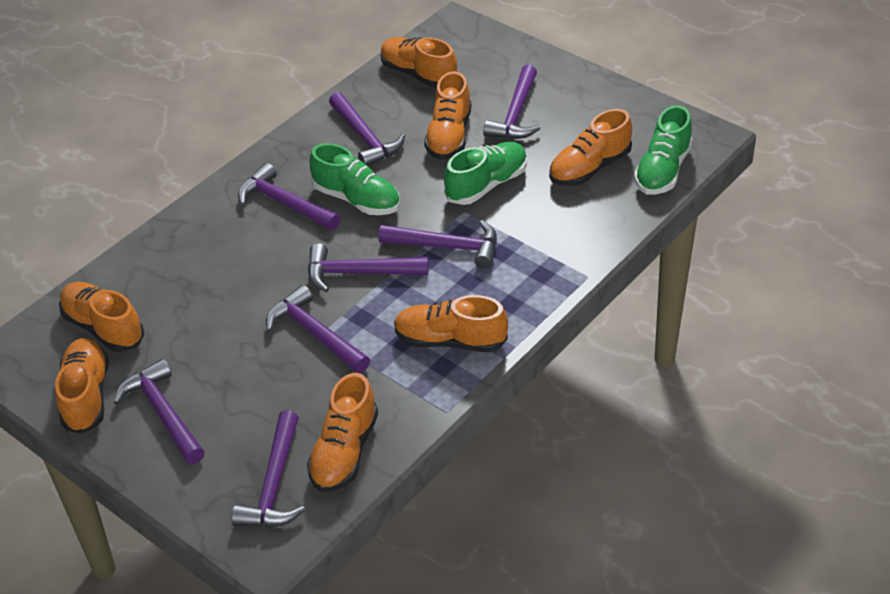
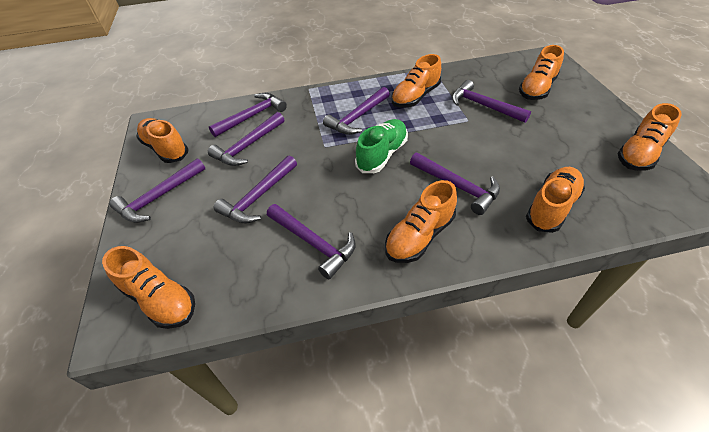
green shoe: [310,143,400,215] [444,142,527,205] [634,105,693,195] = 3 -> [355,119,408,173] = 1

